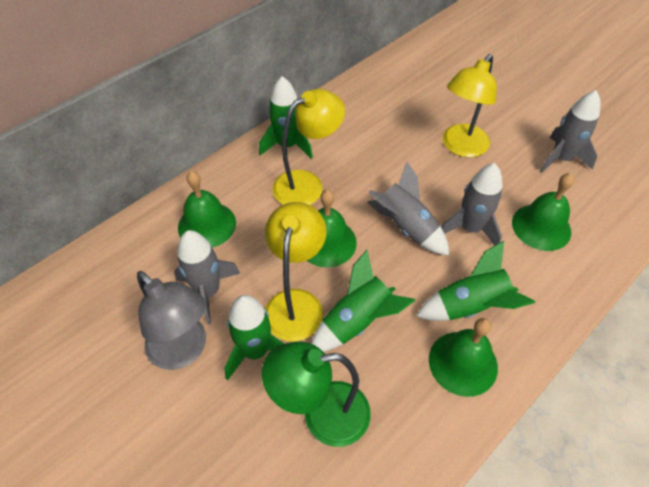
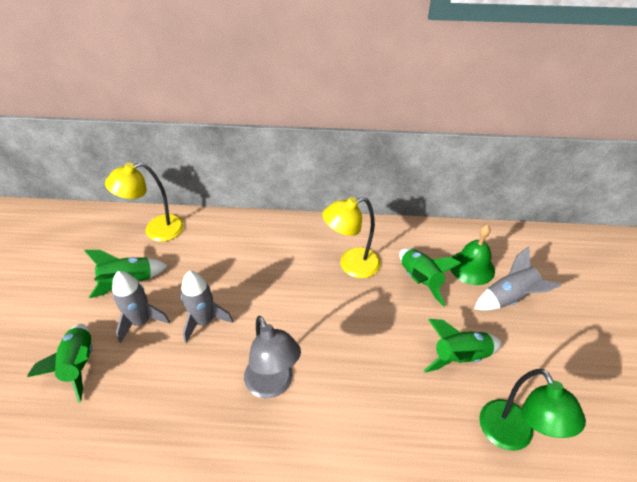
green bell: [178,171,236,248] [306,189,357,268] [429,318,498,397] [512,173,574,251] = 4 -> [450,225,495,285] = 1
grey rocket: [174,230,240,324] [367,161,449,255] [441,163,503,246] [539,90,601,173] = 4 -> [112,271,170,343] [181,271,233,343] [474,246,562,311] = 3
yellow lamp: [265,202,326,342] [272,89,345,205] [443,54,497,157] = 3 -> [105,162,184,242] [323,197,381,278] = 2

